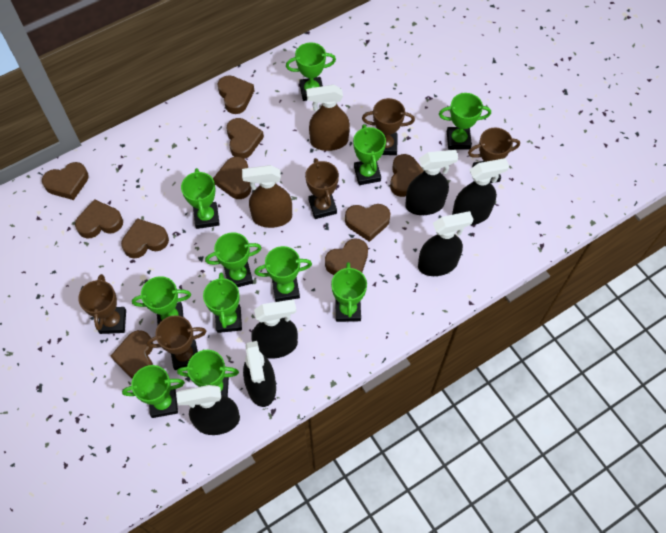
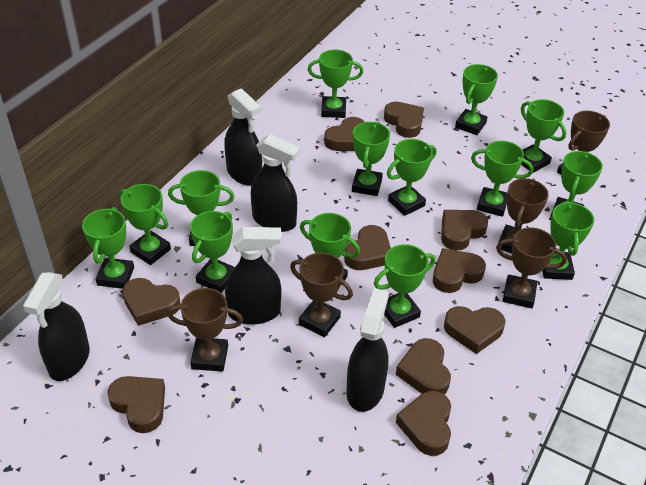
black spray bottle: [176,385,240,435] [243,341,276,407] [251,299,298,359] [405,150,458,215] [418,211,474,276] [452,158,509,225] = 6 -> [23,272,90,381] [224,88,262,186] [225,227,282,325] [251,134,300,232] [346,288,389,412] = 5
brown spray bottle: [242,165,292,228] [306,85,350,151] = 2 -> none = 0
green trophy: [122,365,185,418] [132,276,191,324] [177,350,239,397] [181,168,220,229] [203,273,242,333] [205,232,261,287] [254,246,312,302] [286,42,336,101] [331,262,367,322] [353,125,386,185] [439,93,491,150] = 11 -> [82,207,134,289] [119,184,171,265] [168,170,234,246] [190,211,235,293] [300,213,360,286] [308,50,363,118] [352,121,390,196] [374,244,435,328] [387,139,436,216] [455,64,498,135] [471,141,533,217] [521,99,566,173] [542,201,594,280] [550,151,603,220] = 14

